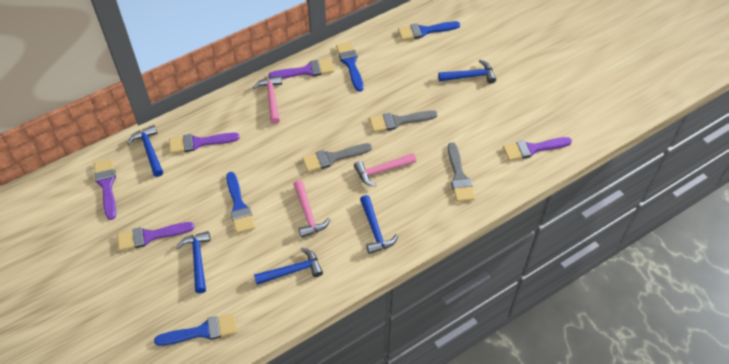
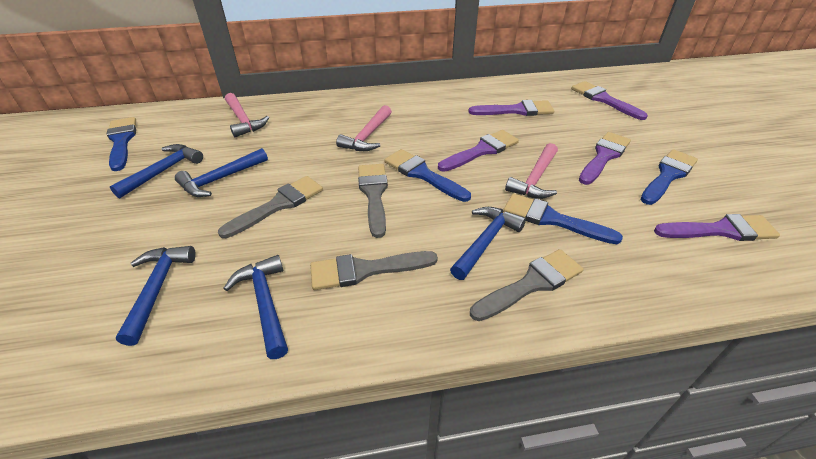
grey brush: [302,143,372,172] [369,110,438,132] [448,142,475,202] = 3 -> [218,176,323,238] [310,251,438,290] [358,164,388,238] [470,249,583,321] = 4

